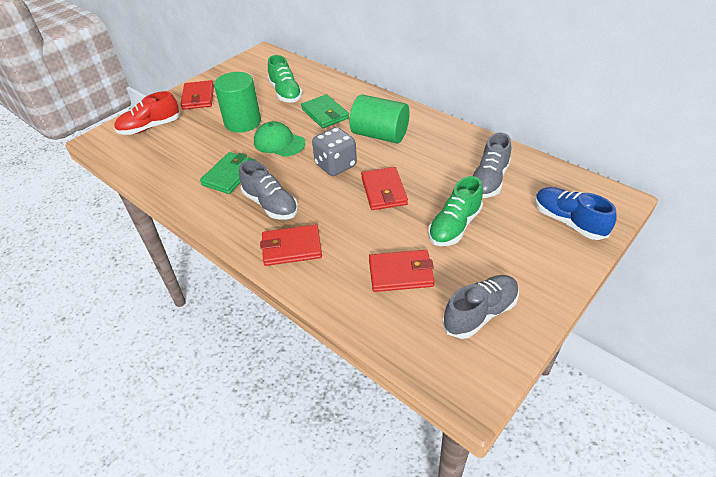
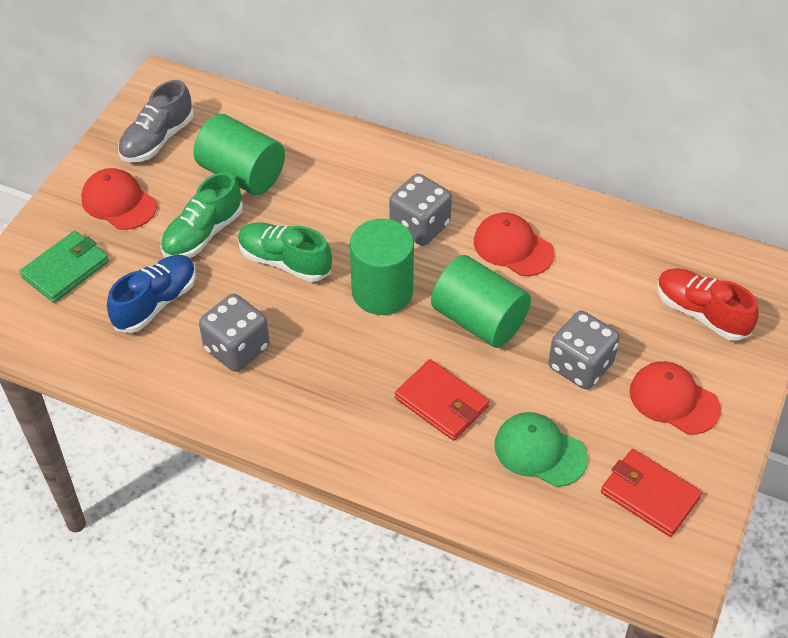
green cylinder: [214,72,261,133] [350,94,410,144] = 2 -> [194,114,285,195] [350,219,414,315] [431,255,531,348] = 3
green wallet: [200,152,256,194] [301,94,349,128] = 2 -> [20,231,109,303] = 1
grey dice: [312,127,357,176] = 1 -> [199,294,270,372] [389,174,452,246] [548,311,620,389] = 3
grey shoe: [239,160,298,220] [442,275,519,339] [473,132,511,198] = 3 -> [118,80,194,162] = 1
red cap: none = 0 -> [81,168,157,230] [474,212,555,276] [630,361,721,435] = 3
red wallet: [180,80,214,110] [260,225,322,266] [361,167,408,210] [369,250,435,292] = 4 -> [395,359,489,441] [601,449,702,537] = 2

